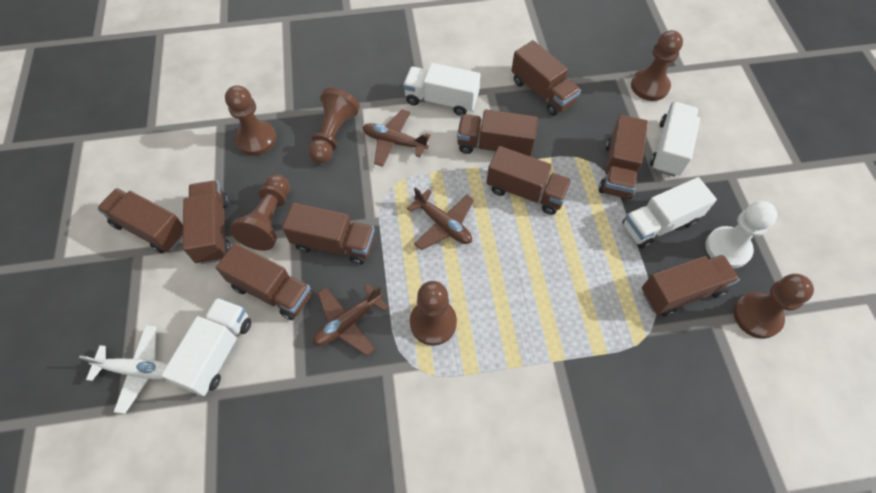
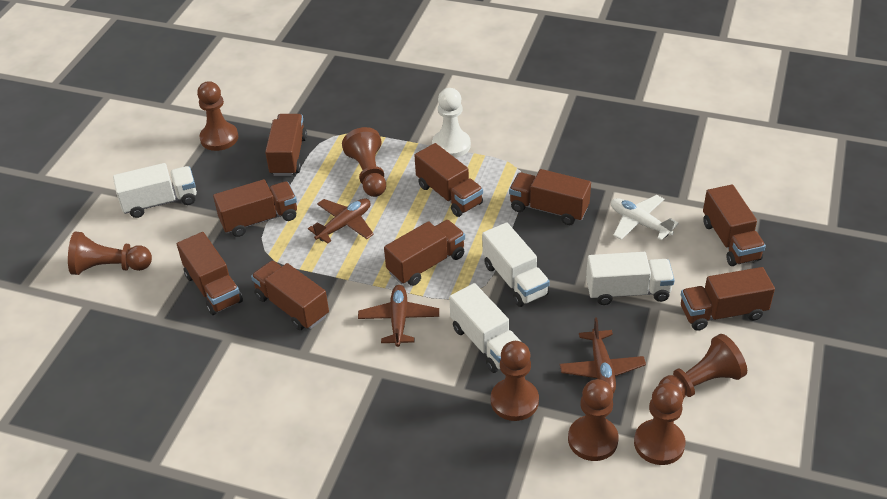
brown pawn: [225,85,277,156] [230,174,290,251] [308,88,360,164] [410,281,457,346] [631,30,683,101] [733,274,814,339] = 6 -> [68,232,152,275] [197,81,238,151] [342,127,386,197] [491,341,539,421] [568,379,619,461] [634,383,685,465] [659,334,747,399] = 7

